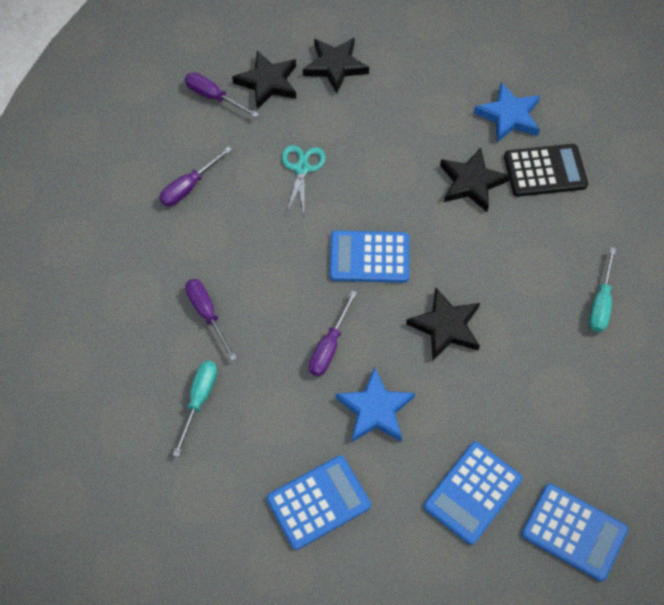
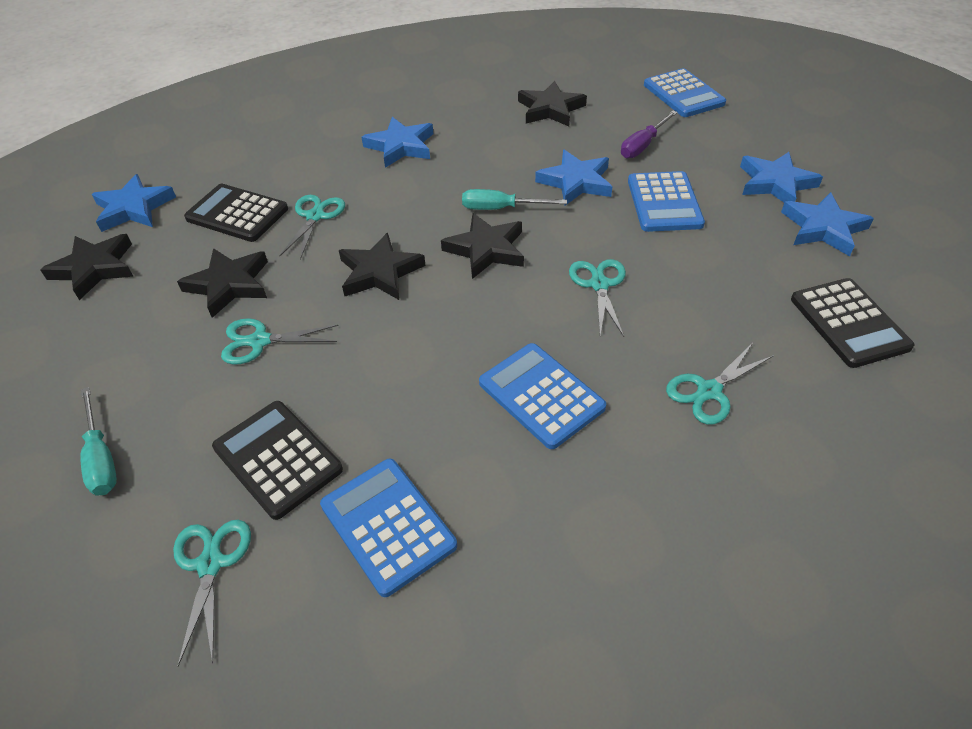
black calculator: [504,144,588,197] = 1 -> [184,184,288,242] [212,401,343,520] [791,278,914,368] = 3
black star: [232,51,296,109] [303,37,369,93] [406,288,480,360] [440,147,510,212] = 4 -> [40,234,134,300] [177,248,268,318] [339,233,426,300] [441,213,524,279] [518,81,587,126] = 5
blue star: [336,367,415,442] [474,82,540,142] = 2 -> [92,174,176,232] [362,117,433,168] [535,150,612,206] [740,152,823,202] [781,192,874,256] = 5
purple screwdriver: [159,146,232,206] [185,72,259,118] [185,279,236,361] [309,290,358,376] = 4 -> [621,111,678,159] = 1
turquoise scissors: [282,145,326,215] = 1 -> [173,520,251,667] [221,318,339,365] [280,195,345,260] [569,259,626,337] [666,343,774,424] = 5

